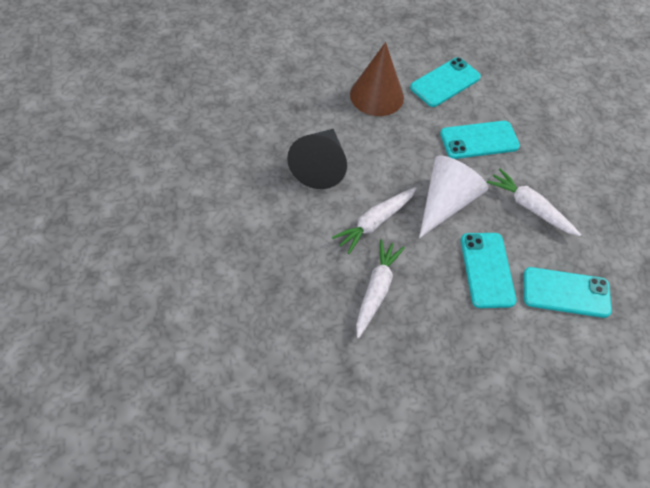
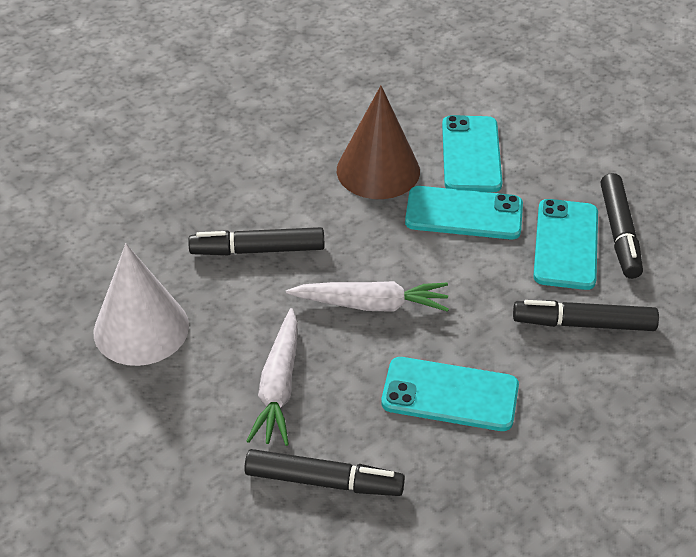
black cone: [287,129,347,189] = 1 -> none = 0
black marker: none = 0 -> [188,227,324,255] [244,449,405,496] [513,300,659,331] [601,173,643,279] = 4
white carrot: [332,187,417,254] [356,239,405,338] [487,169,581,236] = 3 -> [247,308,298,446] [286,281,449,312] = 2

